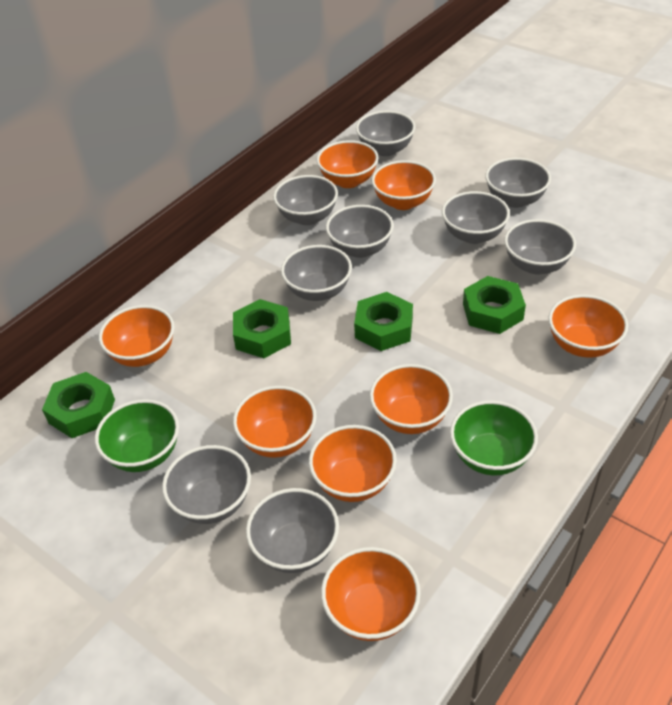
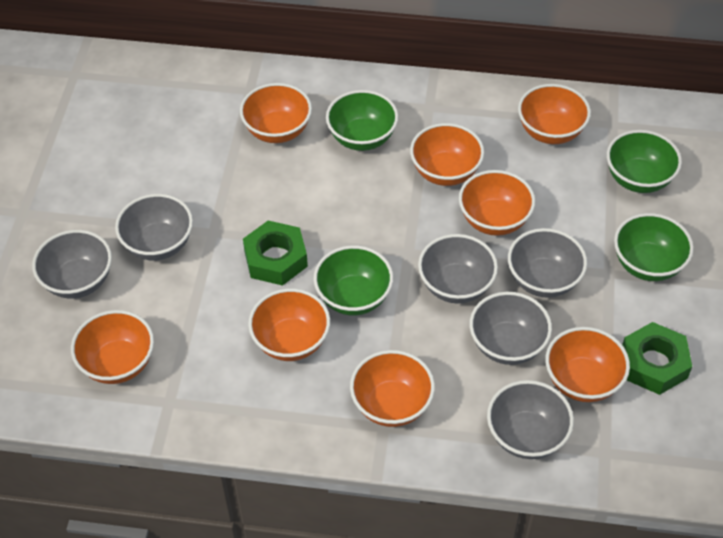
green bowl: [95,399,179,472] [450,401,538,475] = 2 -> [313,245,393,315] [326,90,398,151] [606,130,682,193] [614,213,694,281] = 4
green nut: [42,372,115,438] [233,299,291,358] [354,292,413,351] [463,276,526,334] = 4 -> [243,221,308,286] [622,322,692,395] = 2
grey bowl: [162,445,251,524] [246,488,339,573] [273,175,338,225] [281,245,352,301] [326,205,394,258] [356,111,415,156] [442,191,510,244] [485,158,551,208] [504,219,576,275] = 9 -> [32,230,112,299] [115,194,193,260] [418,234,498,303] [469,292,552,365] [487,380,574,459] [508,228,587,298] = 6

